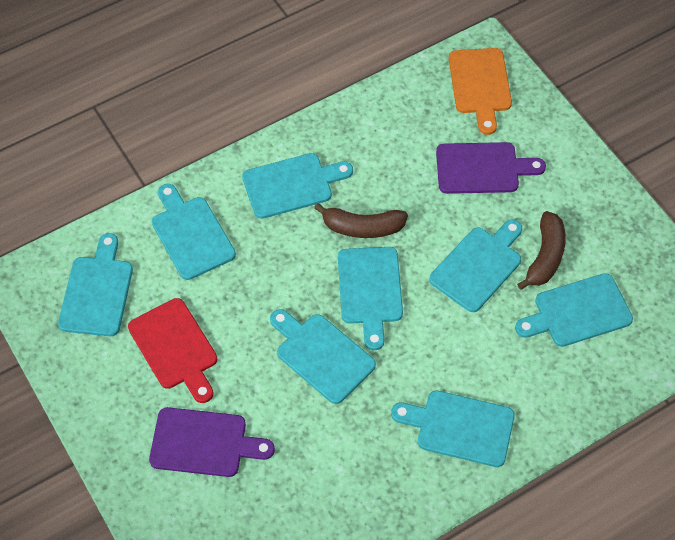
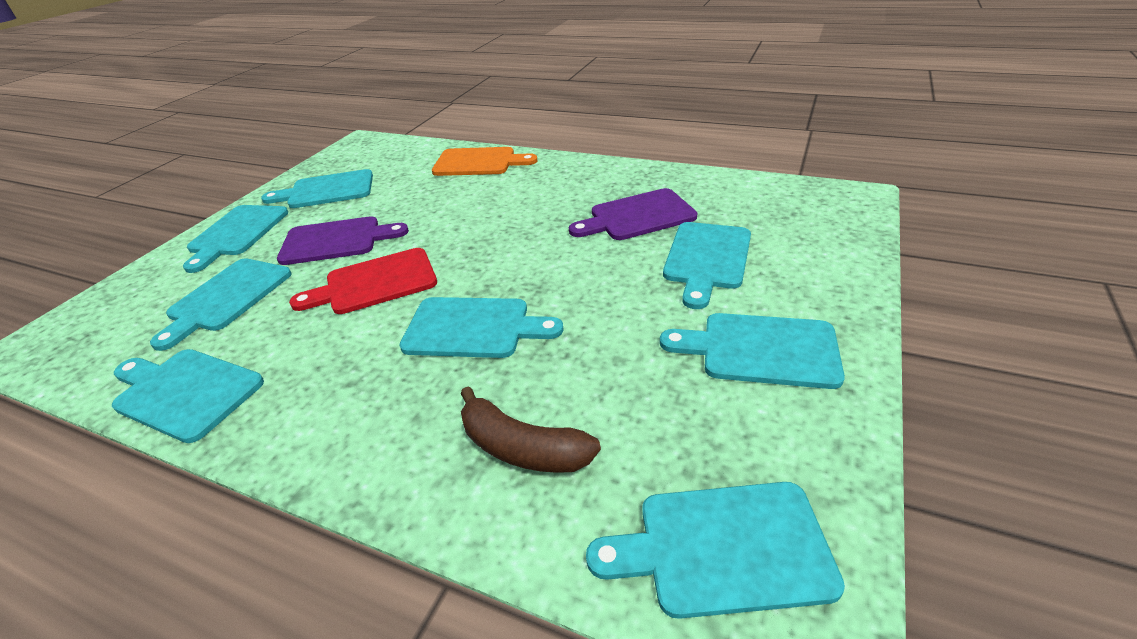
brown banana: [314,203,408,238] [517,211,566,290] = 2 -> [460,386,601,473] = 1

